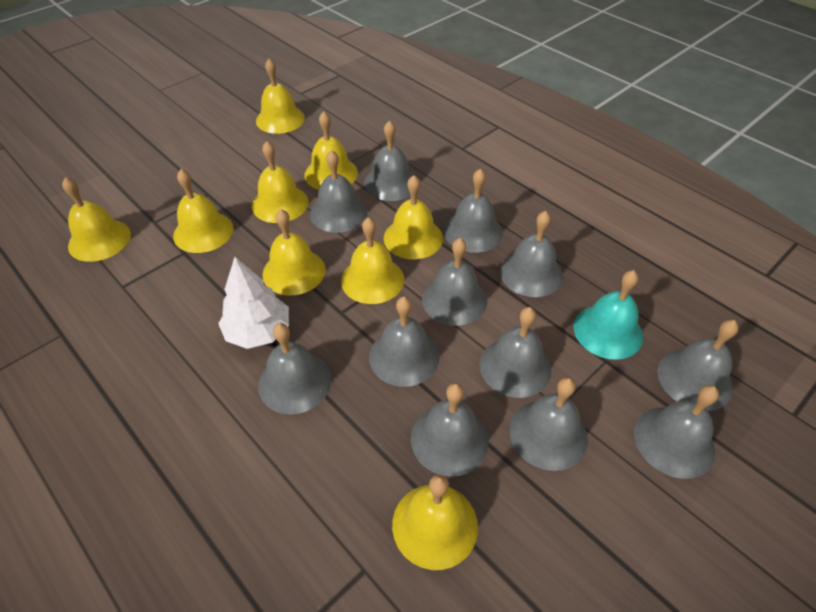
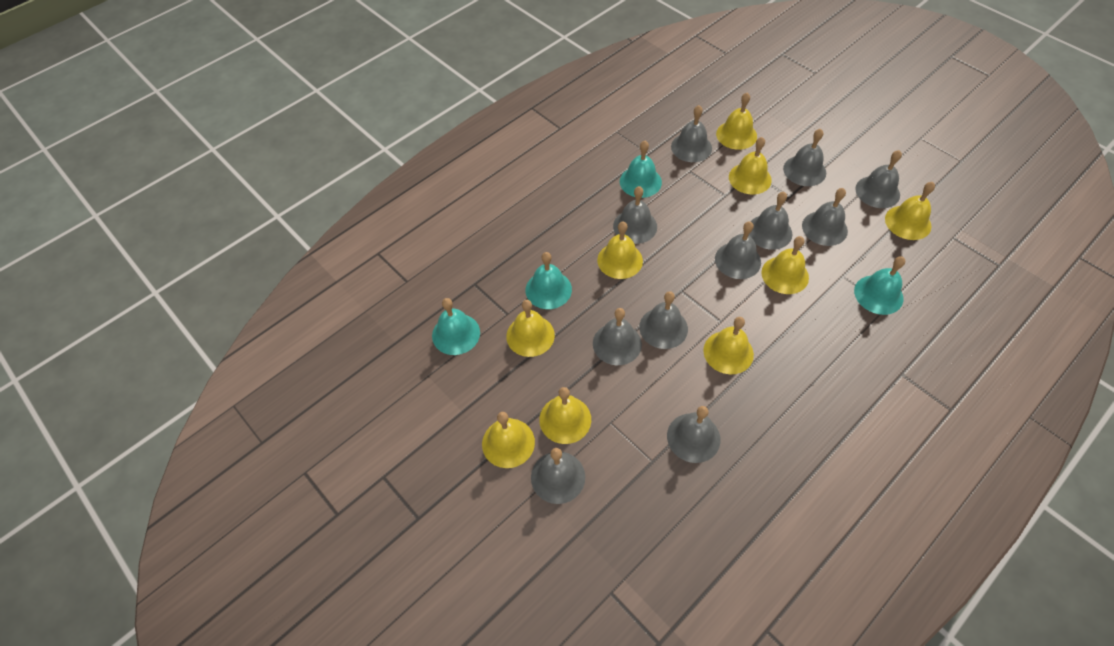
grey bell: [258,323,331,414] [310,150,367,233] [364,120,414,201] [369,297,439,387] [411,383,489,477] [422,238,487,326] [444,169,503,253] [480,307,551,398] [500,211,563,297] [510,378,588,471] [634,385,719,479] [657,320,739,411] = 12 -> [531,448,585,504] [593,308,642,365] [613,186,657,244] [639,291,688,349] [667,406,721,463] [671,105,712,162] [715,221,761,279] [749,192,793,250] [783,129,826,186] [802,188,848,246] [855,150,902,208] = 11
turquoise bell: [573,270,643,360] = 1 -> [432,298,480,355] [526,252,572,309] [620,141,662,198] [854,256,905,315] = 4
white tree: [218,257,289,349] = 1 -> none = 0

